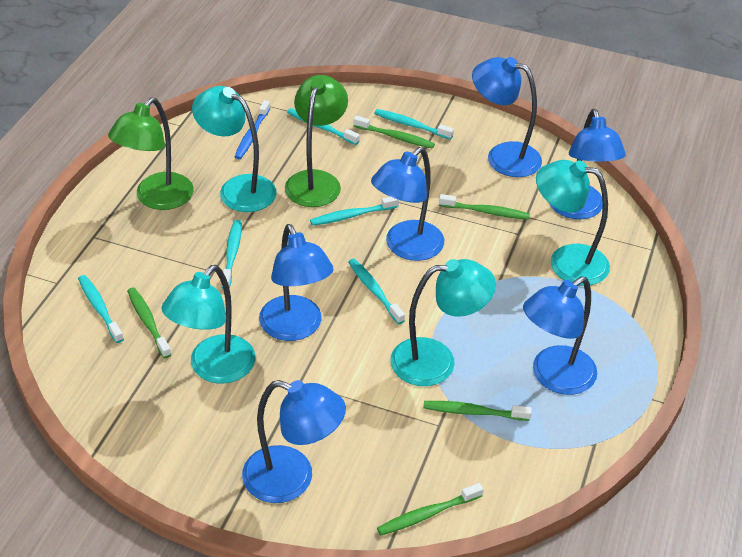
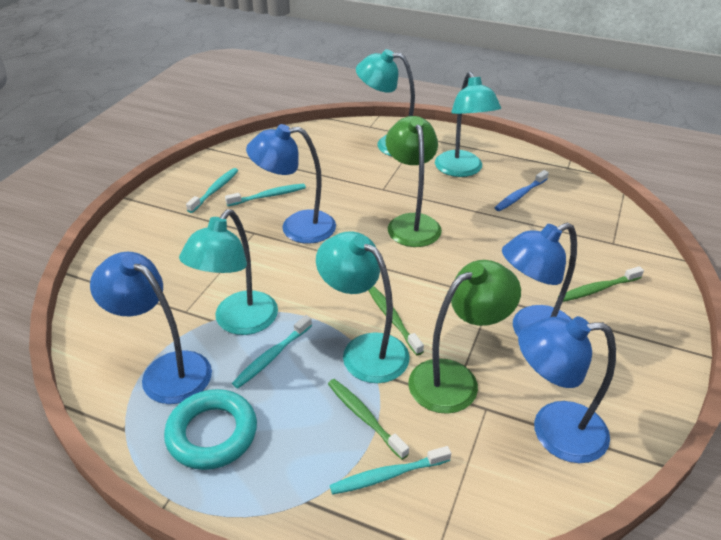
blue lamp: [242,380,346,503] [259,224,333,341] [371,147,444,261] [472,57,542,177] [523,276,597,395] [549,109,626,219] = 6 -> [90,252,212,404] [246,124,336,244] [502,223,577,336] [518,316,616,463] = 4
green toothbrush: [127,288,171,358] [354,116,435,149] [377,483,483,535] [423,401,532,421] [439,194,530,220] = 5 -> [328,379,409,460] [368,286,424,355] [558,266,644,302] = 3
turquoise ring: none = 0 -> [164,389,257,470] = 1
turquoise toothbrush: [78,275,124,343] [221,220,242,289] [287,108,360,145] [310,197,399,226] [348,259,405,324] [374,109,454,140] = 6 -> [186,168,238,213] [225,184,306,206] [232,315,312,388] [330,446,451,495] = 4

